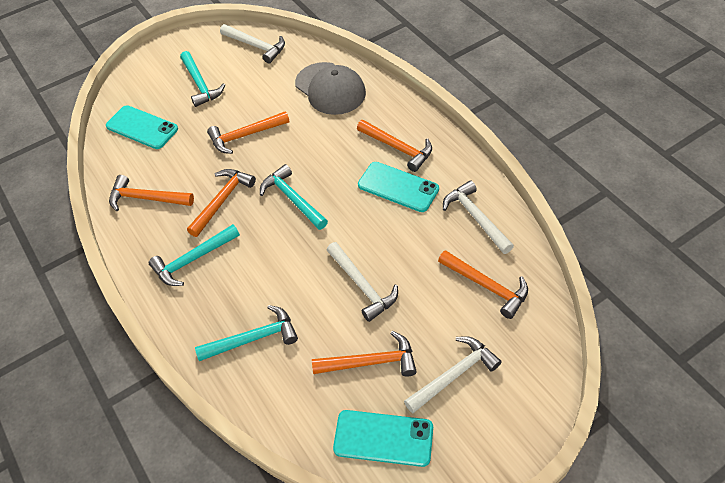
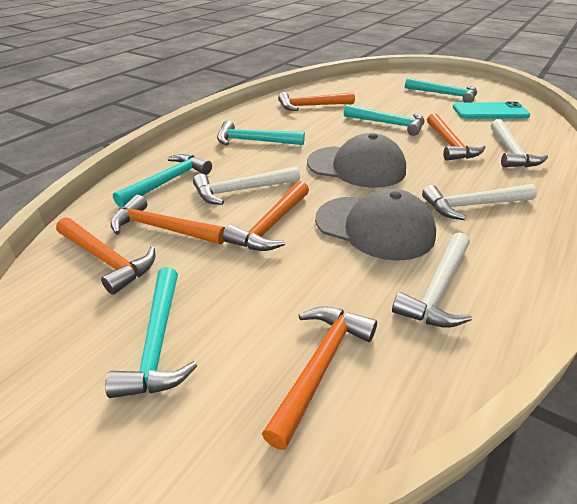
grey cap: [295,62,366,115] = 1 -> [307,133,406,188] [315,188,436,261] = 2
turquoise hammer: [149,224,240,286] [180,51,225,107] [195,305,298,361] [260,164,328,230] = 4 -> [105,267,197,398] [113,154,212,208] [217,121,305,145] [344,105,425,136] [405,78,477,102] = 5
turquoise phone: [106,105,178,149] [333,410,433,467] [358,162,439,212] = 3 -> [453,102,530,119] = 1

